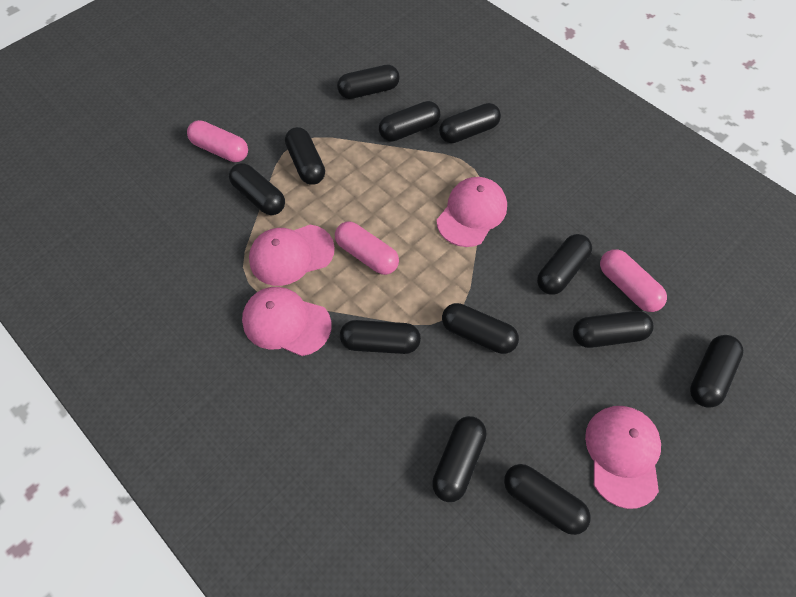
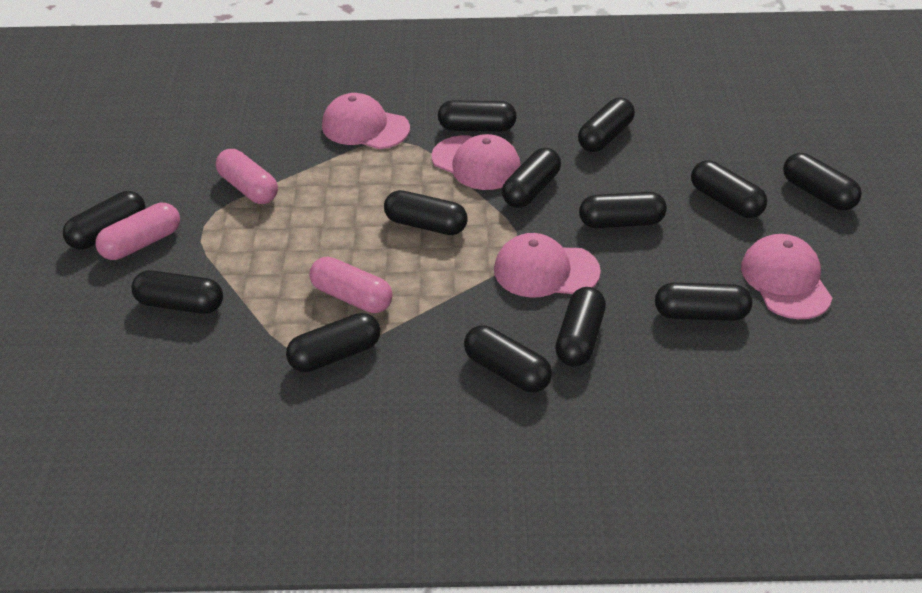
black capsule: [229,163,285,215] [285,127,325,185] [337,65,400,99] [340,320,421,354] [379,101,440,142] [432,416,487,502] [439,103,501,143] [442,303,519,354] [504,464,591,535] [537,234,592,295] [573,311,653,348] [690,335,743,408] = 12 -> [63,191,146,250] [132,270,223,314] [286,313,380,372] [384,190,468,235] [438,100,517,132] [464,325,552,392] [502,148,561,208] [555,287,606,367] [578,98,635,152] [579,192,667,228] [655,283,752,321] [691,161,767,218] [783,153,862,210] = 13

